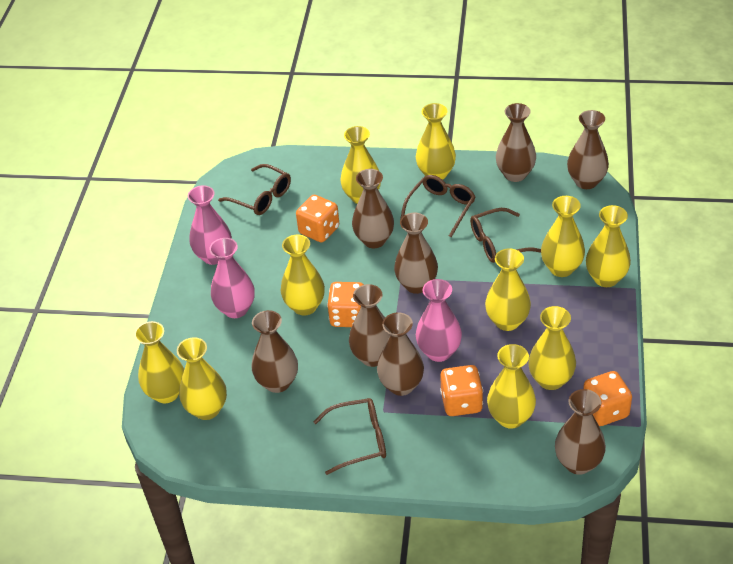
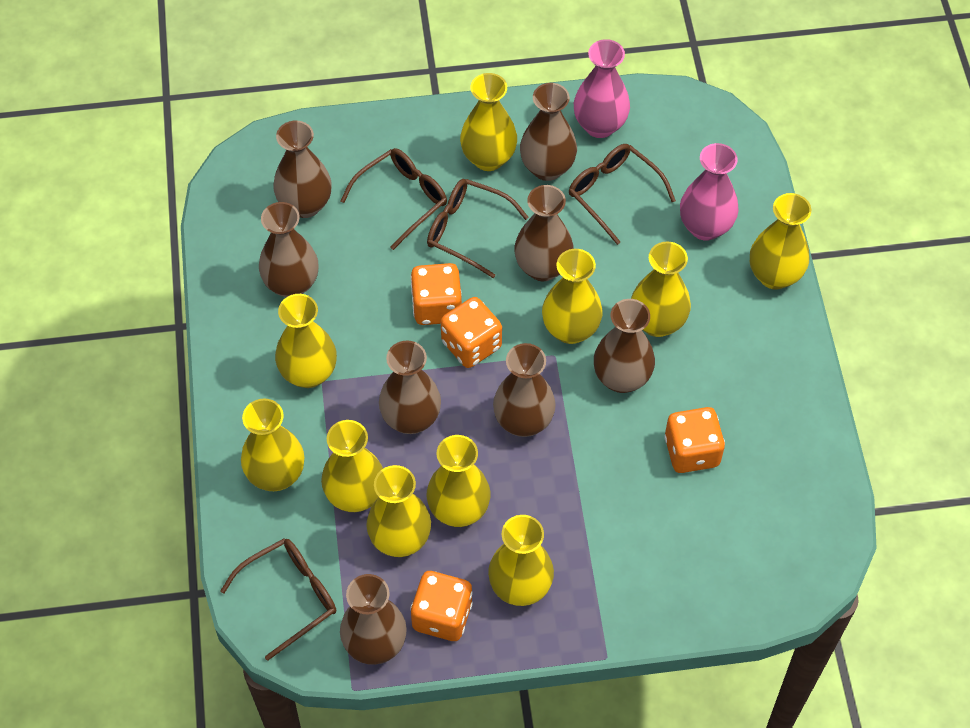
pink vase: [188,185,232,265] [209,238,255,318] [416,279,462,362] = 3 -> [574,39,630,138] [680,143,739,241] = 2

